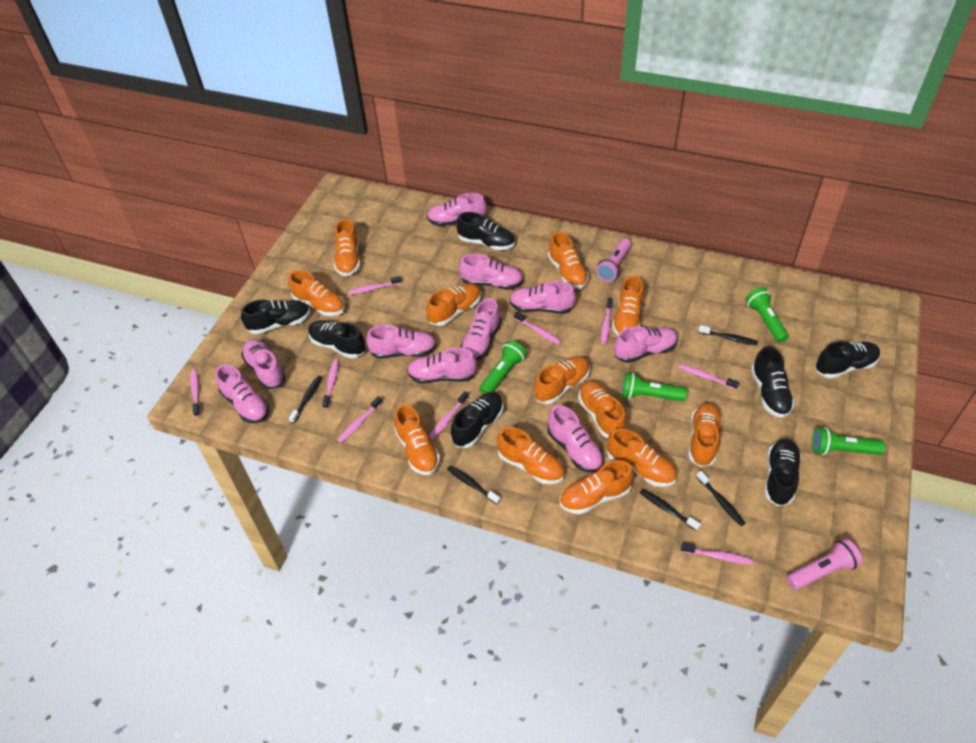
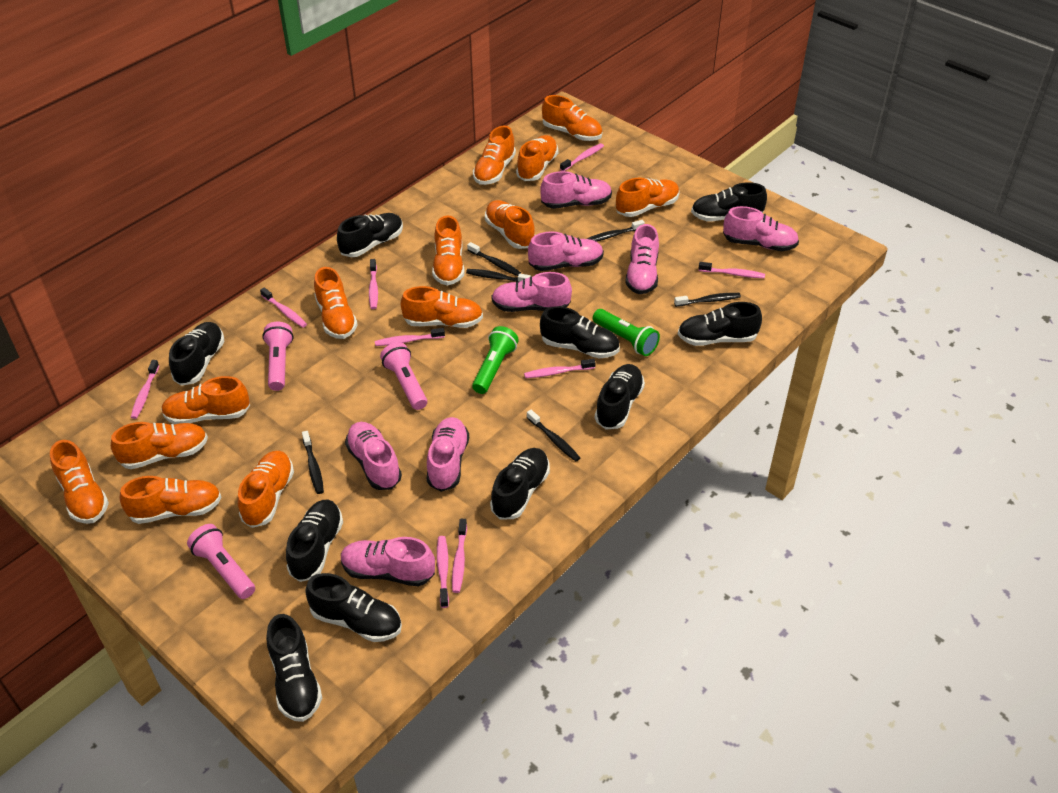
black shoe: [241,299,310,334] [308,320,366,358] [451,392,504,448] [456,212,515,251] [751,346,794,418] [765,439,801,506] [815,341,880,379] = 7 -> [169,322,224,386] [266,614,322,722] [286,500,343,582] [305,573,402,642] [337,213,403,257] [490,448,550,520] [540,306,620,358] [595,364,645,429] [678,302,762,346] [691,182,767,221] = 10
black toothbrush: [289,376,322,424] [447,465,501,505] [640,489,701,531] [696,471,745,526] [698,325,758,346] = 5 -> [302,431,324,494] [466,269,531,282] [467,242,521,276] [527,410,580,462] [587,220,645,242] [674,293,741,307] = 6
green flashlight: [479,341,527,394] [622,373,687,401] [746,287,789,343] [812,427,885,455] = 4 -> [472,326,519,394] [593,309,660,356] = 2
orange shoe: [288,270,345,316] [334,219,360,276] [394,404,440,475] [426,283,481,326] [497,427,564,484] [534,356,590,404] [548,232,589,289] [560,460,634,514] [578,381,626,439] [607,428,677,487] [612,276,644,336] [688,403,723,467] = 12 -> [50,440,109,524] [111,422,208,469] [119,476,222,524] [161,376,250,424] [238,451,294,528] [314,267,358,339] [400,286,483,328] [432,215,465,285] [473,126,516,185] [485,200,535,249] [516,135,558,181] [542,95,602,141] [616,178,680,217] = 13
pink flashlight: [596,238,631,282] [787,538,862,590] = 2 -> [187,524,255,599] [262,322,294,391] [380,342,427,410] = 3
pink shoe: [215,364,269,423] [241,339,286,389] [366,325,437,359] [407,347,477,383] [427,193,487,226] [459,254,523,290] [460,298,501,360] [509,281,576,314] [548,405,604,473] [614,326,678,363] = 10 -> [341,537,435,586] [345,422,402,490] [426,417,469,492] [491,272,572,312] [528,231,604,271] [540,171,612,209] [625,224,659,294] [723,206,799,251] = 8

